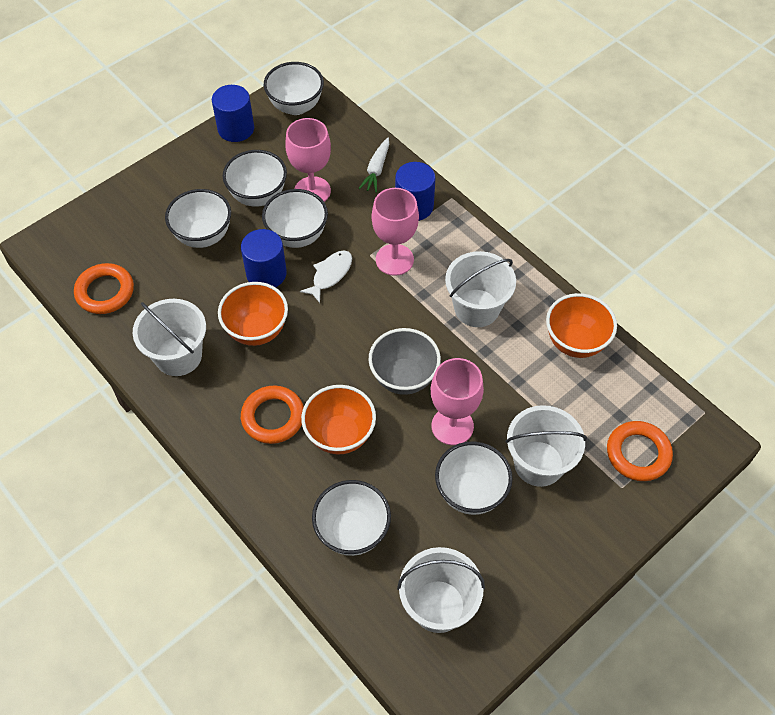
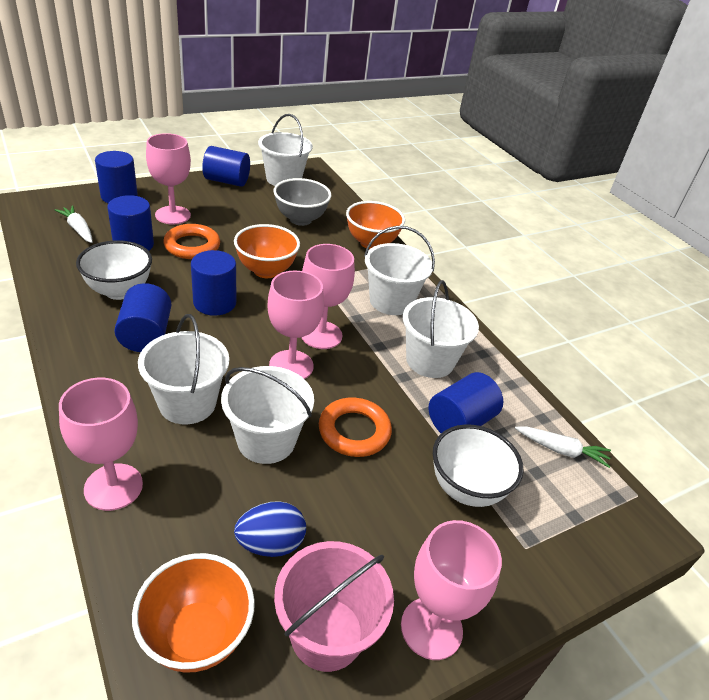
blue cylinder: [212,85,254,142] [241,229,287,287] [395,162,436,221] = 3 -> [95,151,138,203] [107,195,154,251] [114,283,171,352] [191,250,236,316] [202,146,250,187] [429,372,503,433] = 6
blue egg: none = 0 -> [234,501,306,557] = 1
orange ring: [74,263,134,314] [241,386,304,444] [607,421,673,481] = 3 -> [163,224,220,259] [319,398,392,457] = 2
pink bucket: none = 0 -> [274,541,394,672] = 1
pink goblet: [285,118,331,202] [372,188,419,276] [431,358,484,445] = 3 -> [59,378,143,511] [146,133,191,225] [267,270,324,379] [301,244,355,349] [401,520,502,660] = 5
white bowl: [165,189,231,248] [223,150,287,207] [262,189,328,248] [264,62,324,115] [312,480,391,556] [435,442,513,515] = 6 -> [76,240,152,300] [433,424,524,507] = 2
white bucket: [133,299,206,376] [397,547,485,633] [445,251,516,327] [506,405,587,487] = 4 -> [138,314,229,424] [221,366,314,464] [258,114,313,186] [364,226,435,315] [403,280,479,378] = 5
white carrot: [359,138,389,193] = 1 -> [55,205,93,243] [515,426,611,468] = 2
white fish: [300,250,352,303] = 1 -> none = 0

